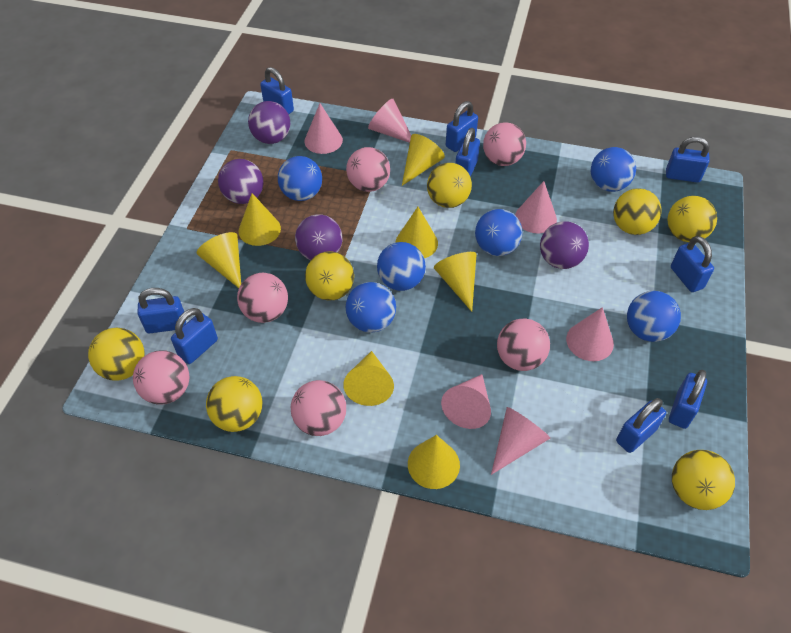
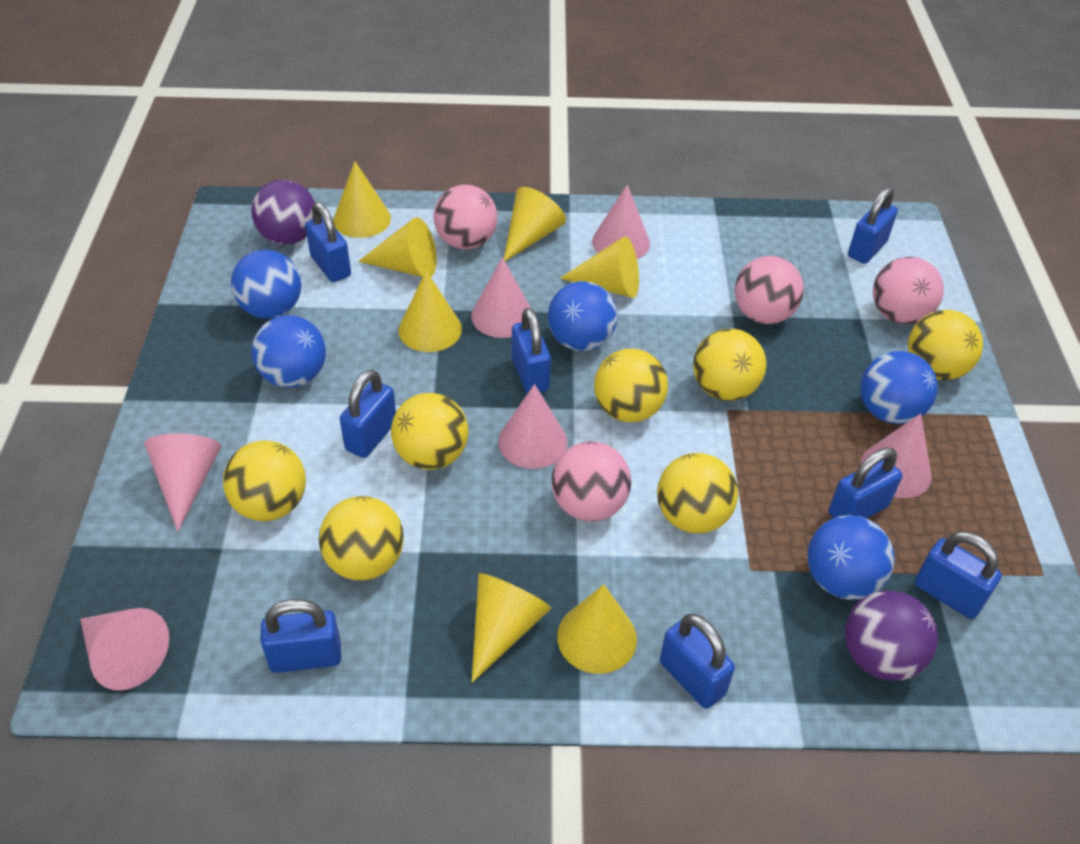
blue ball: [278,156,322,201] [346,282,396,333] [377,242,426,291] [475,209,523,256] [591,147,636,192] [627,291,681,342] = 6 -> [231,250,301,319] [252,315,326,388] [548,281,617,351] [807,515,895,600] [860,351,938,424] = 5
blue padlock: [137,288,186,334] [171,308,218,364] [260,67,294,114] [446,101,478,152] [456,128,480,177] [616,398,666,453] [666,136,710,183] [669,370,707,429] [671,236,714,292] = 9 -> [260,599,341,673] [305,202,351,282] [340,369,396,458] [512,308,551,394] [660,614,735,709] [829,447,902,519] [848,187,898,264] [915,531,1002,619] = 8
pink ball: [133,351,189,405] [237,273,288,323] [291,380,346,436] [346,147,390,192] [483,122,526,166] [497,318,550,371] = 6 -> [433,185,497,249] [551,442,631,522] [735,256,804,324] [873,257,944,324] = 4
purple ball: [218,159,263,204] [248,101,290,144] [295,214,342,260] [540,221,589,269] = 4 -> [251,180,315,245] [845,590,938,680] = 2

